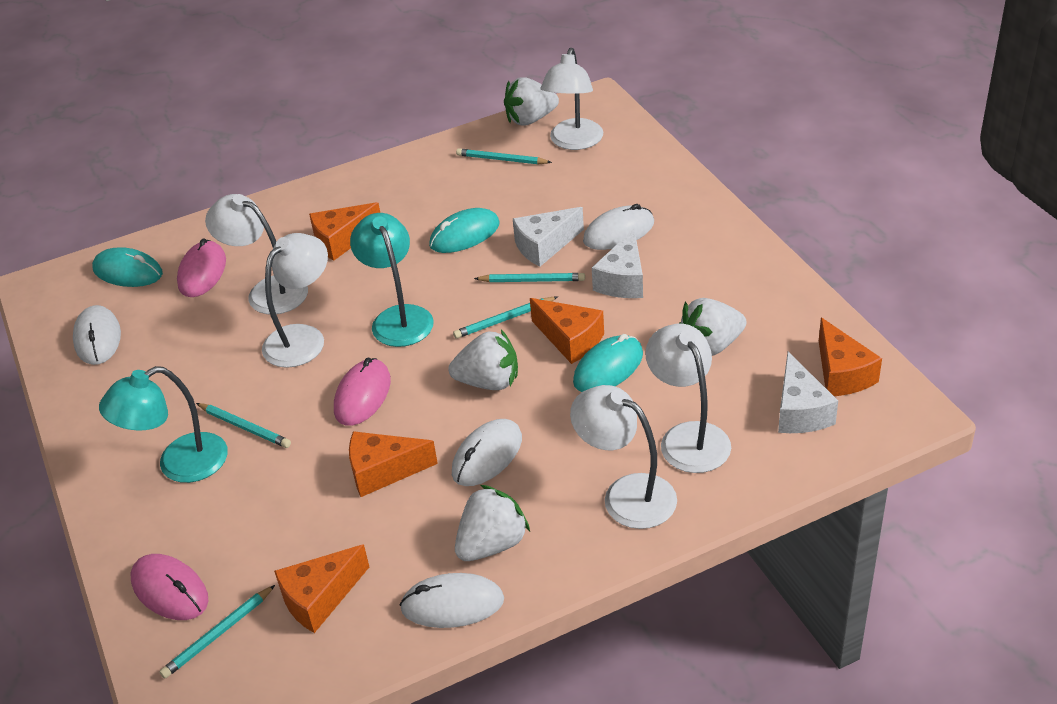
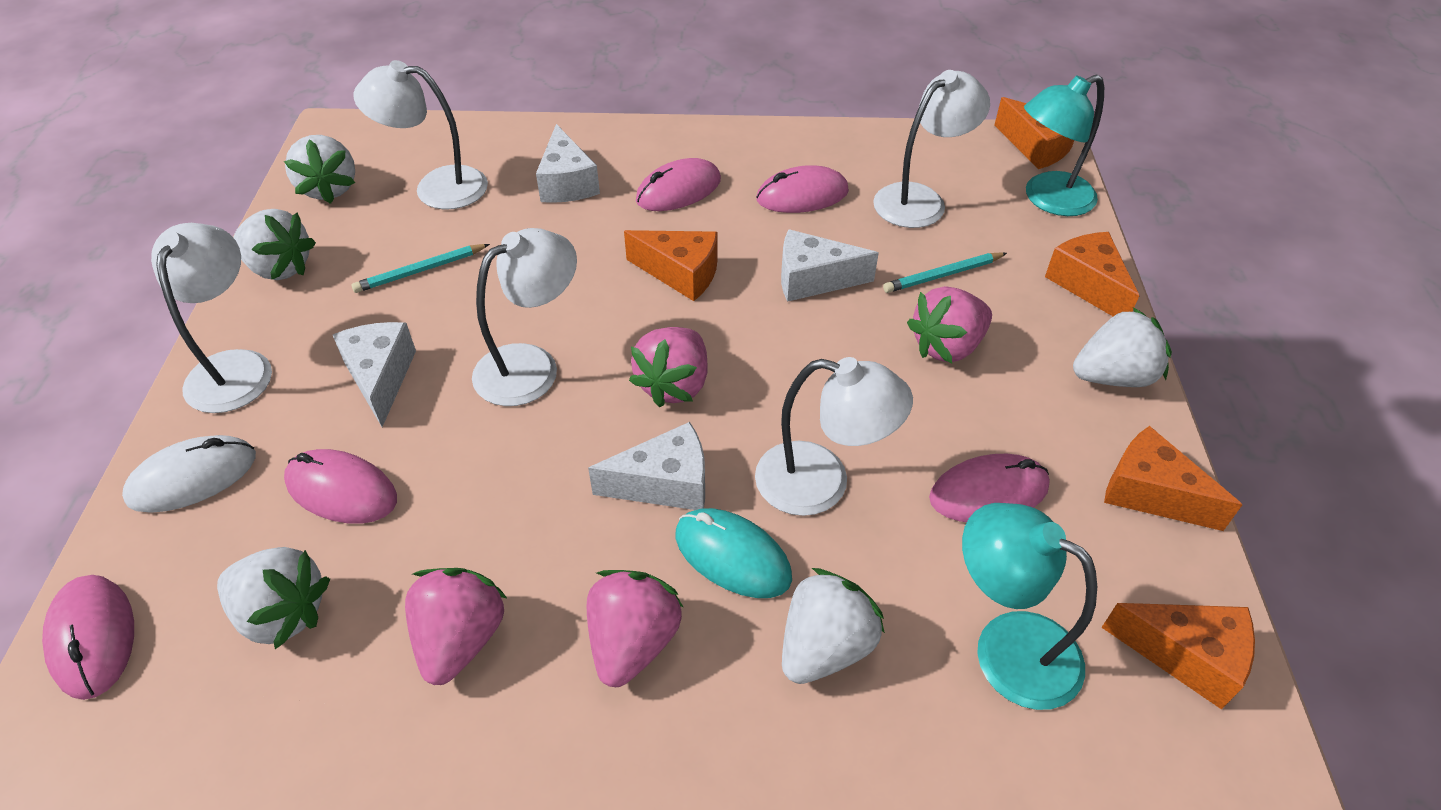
pink mouse: [131,554,208,620] [177,238,226,297] [334,358,391,426] = 3 -> [42,575,134,700] [284,449,397,524] [636,158,721,211] [756,165,849,213] [929,454,1050,522] = 5
pink strawberry: none = 0 -> [405,568,508,685] [587,570,683,687] [629,327,708,407] [907,286,992,363] = 4
turquoise mouse: [92,247,163,287] [429,208,500,253] [573,334,643,392] = 3 -> [675,508,792,598] = 1
turquoise pencil: [159,585,275,678] [196,403,291,448] [453,297,557,339] [456,148,552,164] [474,273,585,282] = 5 -> [351,244,490,293] [883,252,1007,293] = 2
white cheese: [513,207,584,267] [592,229,643,298] [778,352,838,433] = 3 -> [333,322,416,427] [536,124,600,203] [588,422,705,510] [781,229,879,302] = 4
white mouse: [73,305,121,365] [400,573,504,628] [452,419,522,486] [583,204,654,250] = 4 -> [122,435,256,513] = 1
white strawberry: [448,330,518,390] [455,485,530,561] [504,77,559,126] [679,298,747,356] = 4 -> [217,547,330,649] [233,209,316,280] [284,135,355,204] [782,568,885,684] [1073,307,1172,387] = 5

